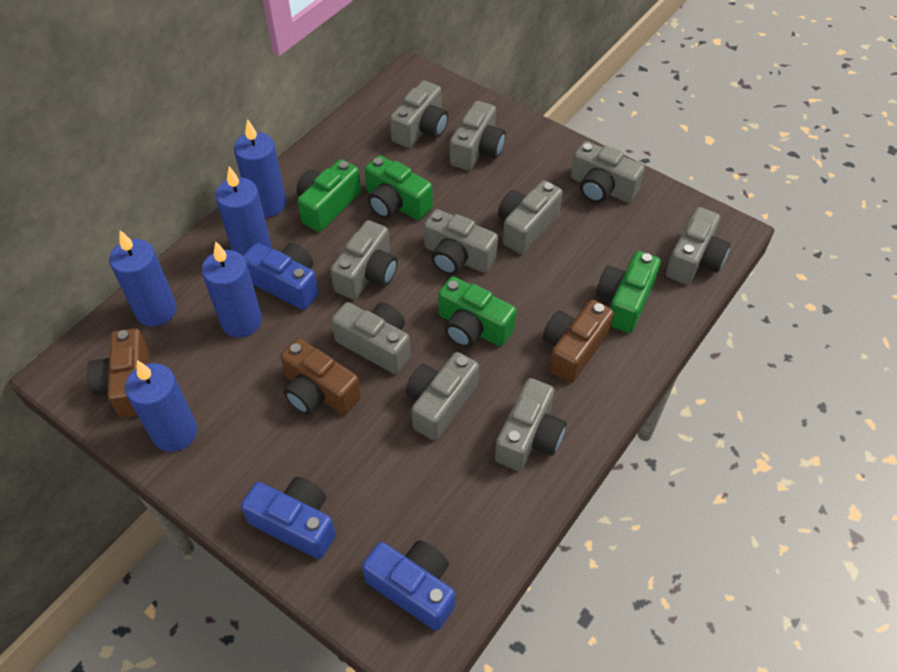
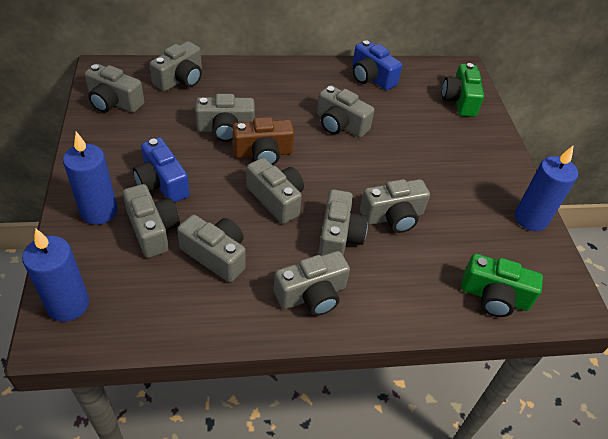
blue camera: [241,477,336,559] [243,243,319,310] [362,540,455,631] = 3 -> [133,137,190,203] [352,40,402,90] = 2
blue candle: [109,230,177,327] [125,360,197,452] [202,241,262,338] [215,167,271,256] [234,119,287,217] = 5 -> [22,228,89,322] [63,132,118,225] [515,146,578,231] = 3
brown camera: [87,328,150,418] [281,338,361,415] [543,300,614,383] = 3 -> [232,117,294,165] = 1
green camera: [297,159,361,232] [365,155,433,220] [438,277,516,348] [596,251,661,333] = 4 -> [442,63,484,117] [461,254,543,317] = 2

